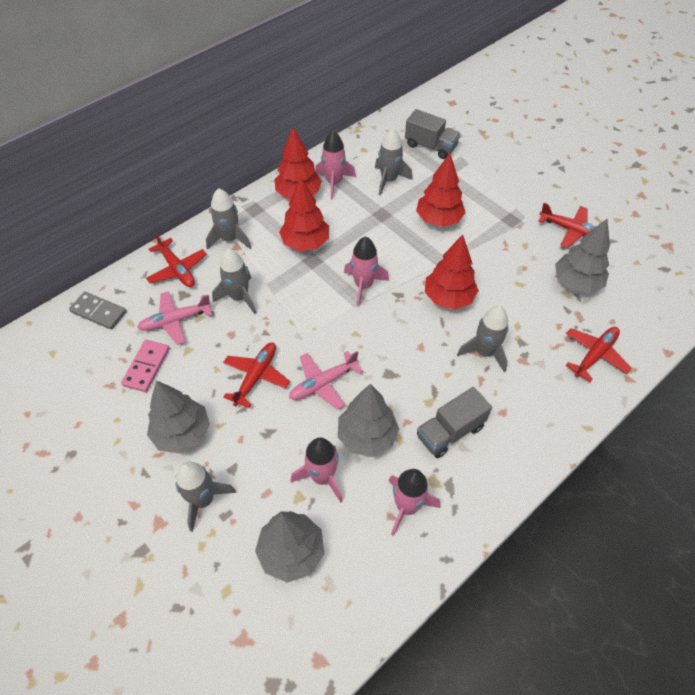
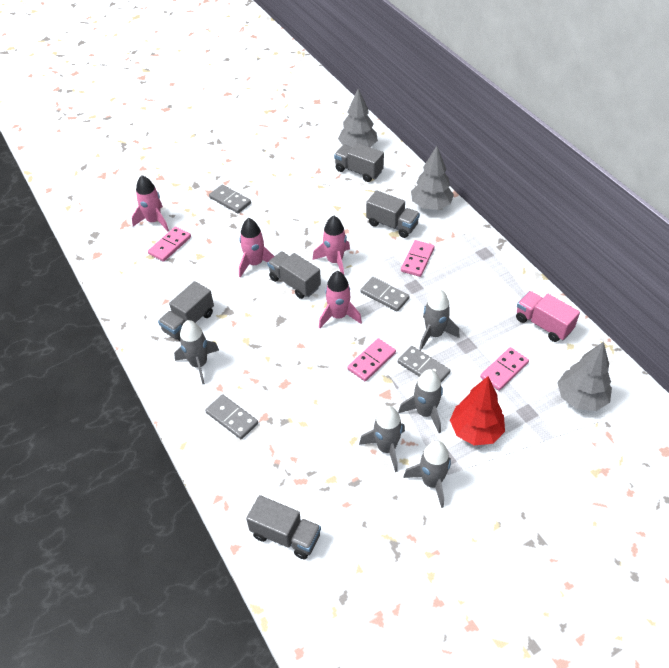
grey domino: [69,292,127,330] = 1 -> [205,394,258,439] [209,185,251,213] [361,277,410,311] [398,346,450,382] = 4
grey tree: [147,380,210,454] [255,511,325,583] [338,384,399,457] [555,219,610,294] = 4 -> [338,88,378,147] [411,146,454,210] [557,342,612,411] = 3
grey truck: [405,109,460,159] [417,387,492,458] = 2 -> [158,281,214,341] [246,495,321,559] [267,251,321,299] [334,143,384,182] [366,190,420,238] = 5
pink domino: [121,340,170,392] = 1 -> [148,227,191,262] [347,338,396,381] [401,240,434,277] [480,347,529,391] = 4
pink plane: [137,291,212,345] [289,351,363,410] = 2 -> none = 0
pink truck: none = 0 -> [516,291,580,342] = 1
red plane: [146,233,206,287] [223,343,290,408] [538,203,595,248] [565,327,632,382] = 4 -> none = 0
red tree: [275,127,322,199] [279,177,329,251] [416,153,466,227] [425,234,479,310] = 4 -> [450,376,505,445] = 1

